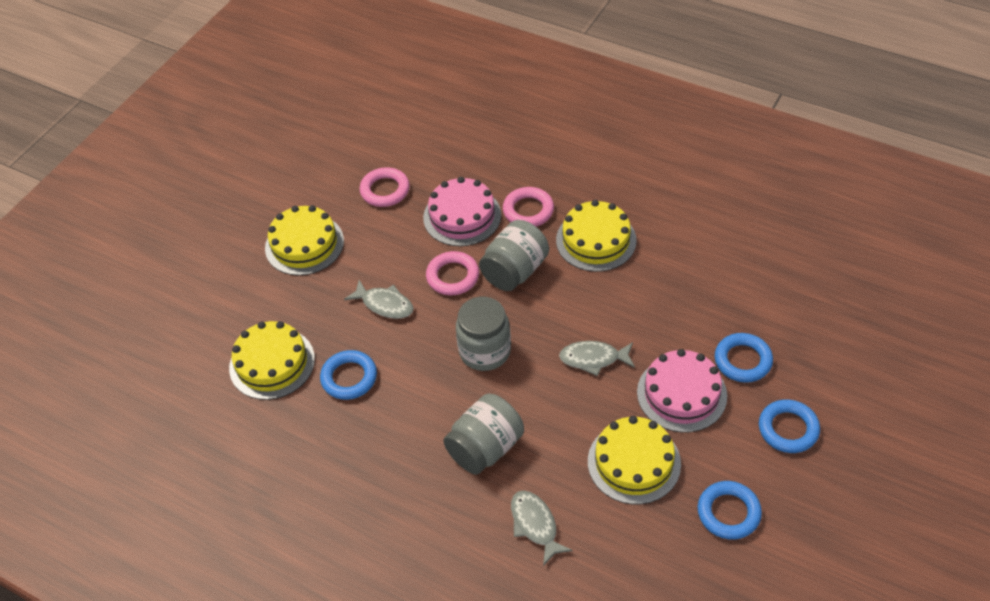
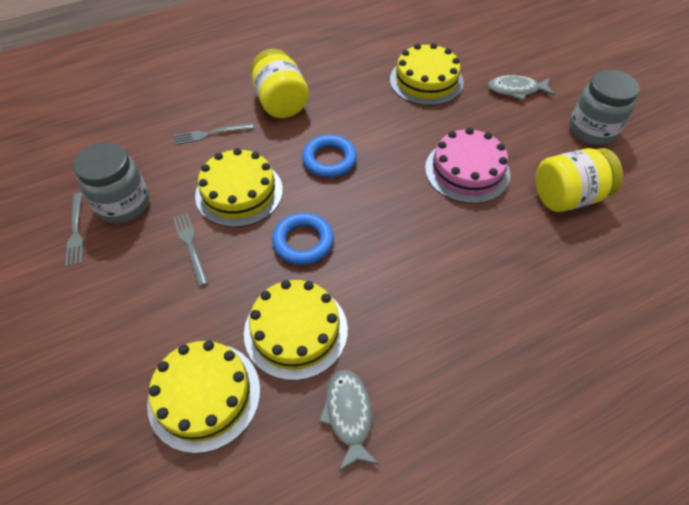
blue ring: [320,350,377,400] [698,481,762,540] [715,333,773,383] [759,399,820,453] = 4 -> [272,213,334,265] [302,135,357,178] = 2
grey fish: [344,280,414,319] [511,490,573,566] [559,341,635,376] = 3 -> [318,370,379,472] [488,75,555,101] = 2
grey fork: none = 0 -> [65,193,84,266] [173,213,208,286] [174,123,254,145] = 3
grey jar: [443,394,524,475] [456,296,511,371] [479,220,549,291] = 3 -> [73,142,149,224] [569,70,640,145] = 2
pink cake: [423,177,501,246] [637,349,727,433] = 2 -> [425,128,510,204] = 1
pink ring: [360,167,410,207] [426,251,479,295] [503,187,554,227] = 3 -> none = 0
yellow jar: none = 0 -> [251,49,309,118] [536,148,623,212] = 2

